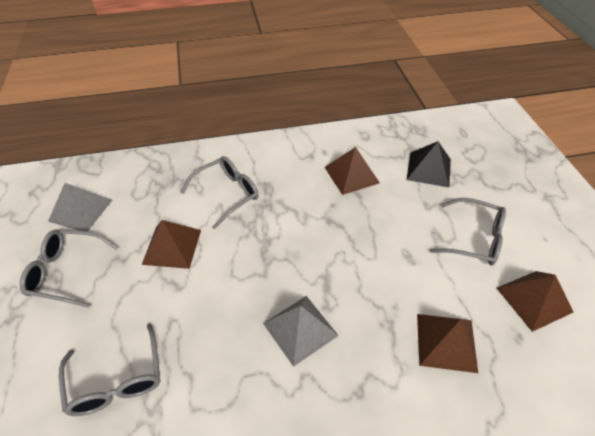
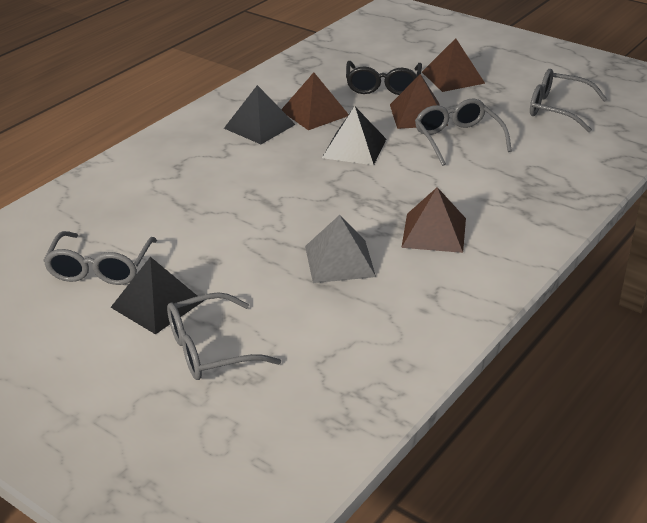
black glasses: none = 0 -> [346,61,422,95] = 1
black pyramid: [407,141,451,187] = 1 -> [110,257,203,334] [224,85,296,144] [322,106,386,165] = 3
grey pyramid: [48,183,112,232] [263,296,339,367] = 2 -> [305,215,376,283] = 1

